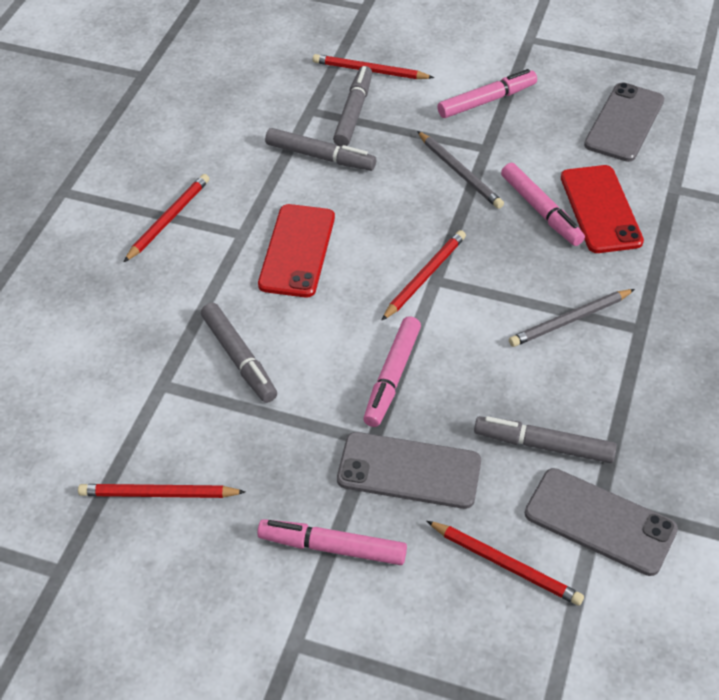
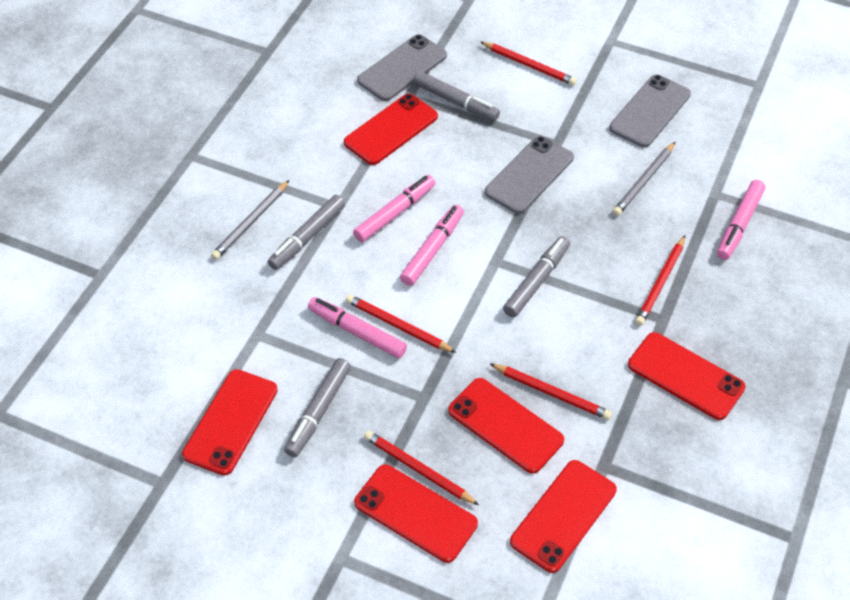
red phone: [258,204,335,297] [561,165,644,253] = 2 -> [182,369,278,476] [344,94,438,165] [354,465,478,563] [448,378,564,474] [510,460,617,573] [628,332,746,420] = 6

